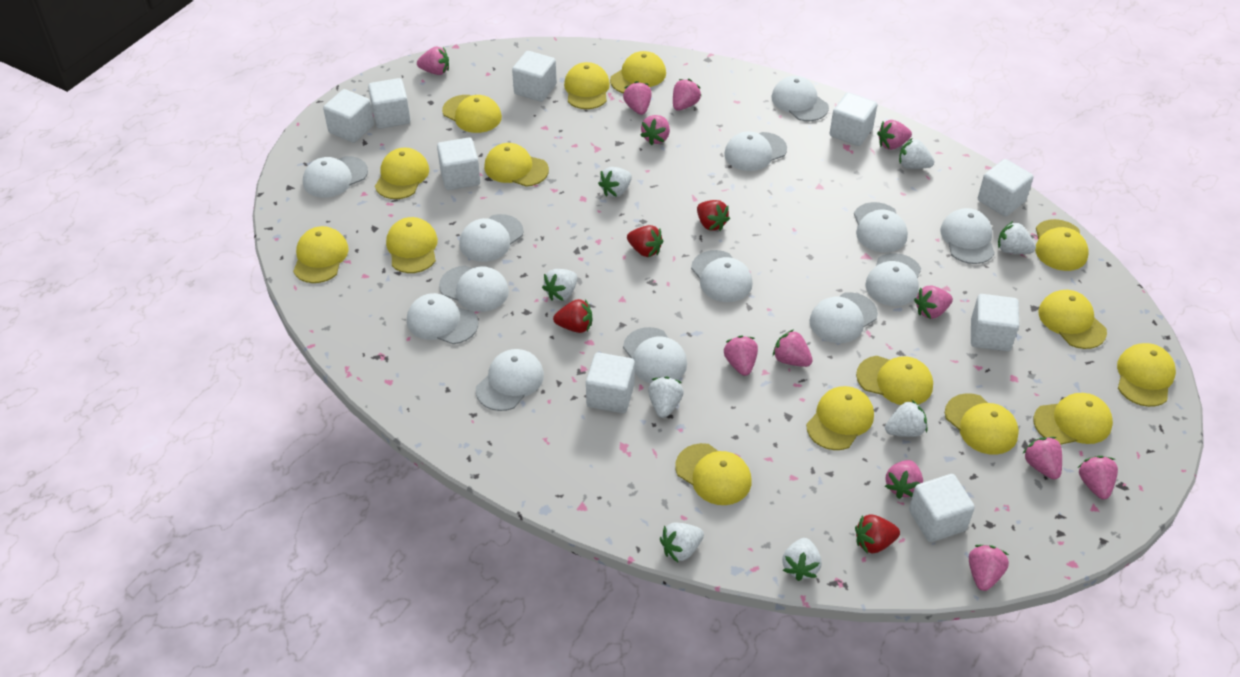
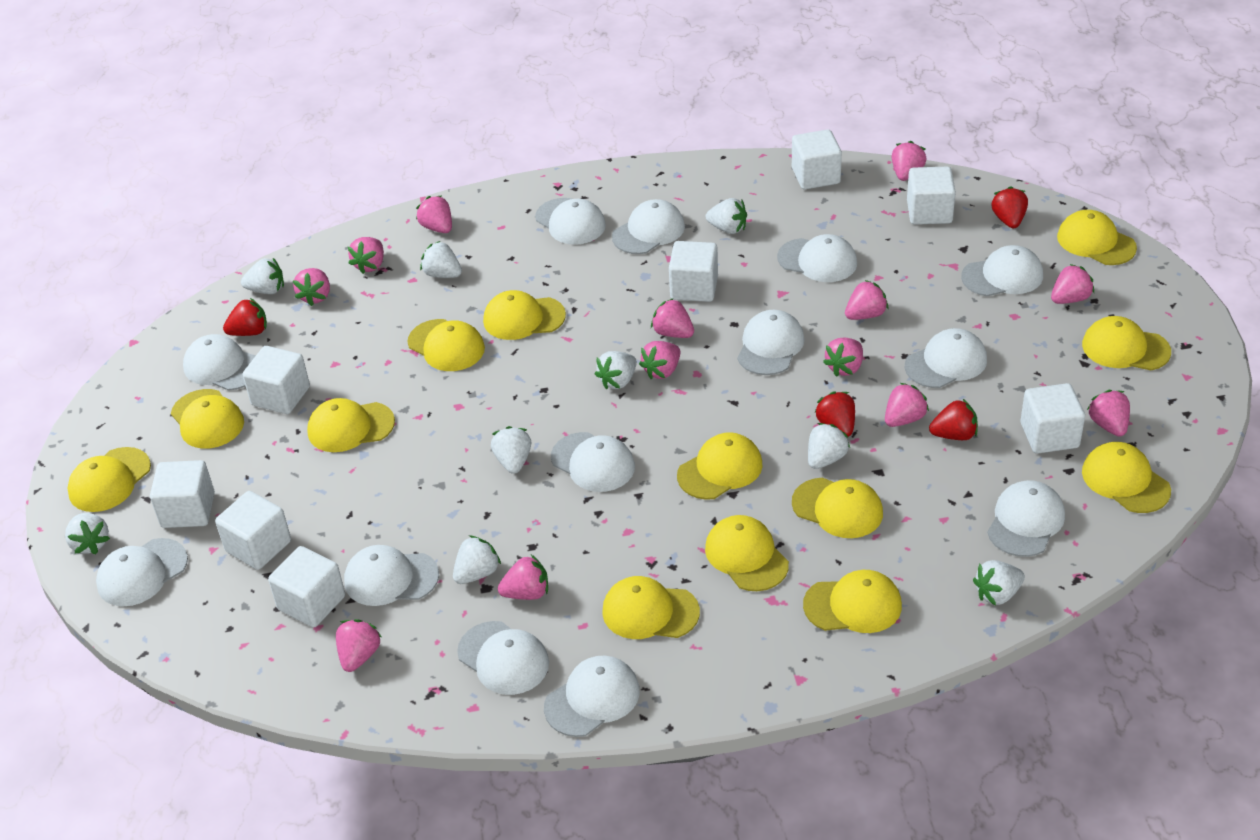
pink strawberry: [417,47,449,75] [623,81,652,115] [640,115,670,145] [673,79,702,111] [724,336,758,376] [773,330,813,367] [877,120,912,150] [885,460,923,499] [914,286,953,319] [969,545,1009,591] [1023,437,1062,479] [1078,456,1118,499] = 12 -> [293,268,330,306] [336,619,381,672] [348,237,384,274] [416,195,452,233] [498,555,548,600] [639,341,680,379] [651,298,694,338] [823,338,863,377] [845,280,888,320] [885,383,929,427] [892,141,926,181] [1051,264,1094,304] [1087,390,1130,437] = 13
white cube: [323,89,374,143] [368,78,410,129] [437,138,480,190] [512,51,557,102] [586,352,635,413] [830,92,877,146] [909,474,975,542] [971,294,1019,351] [978,159,1034,217] = 9 -> [150,460,215,528] [215,491,291,570] [243,346,310,414] [268,546,345,628] [669,241,718,302] [792,130,842,189] [907,167,956,224] [1021,383,1085,454] = 8
white strawberry: [542,269,577,301] [598,167,632,197] [648,377,684,418] [660,523,704,562] [782,538,822,581] [885,400,927,437] [899,138,935,169] [998,221,1036,254] = 8 -> [65,513,110,554] [241,258,284,294] [420,241,462,278] [453,535,501,584] [491,426,531,474] [595,351,637,389] [706,198,747,234] [808,423,850,469] [973,560,1025,606] = 9
yellow cap: [293,226,349,283] [375,148,429,199] [386,217,438,273] [442,95,502,133] [484,143,549,187] [564,62,610,109] [610,51,666,93] [675,443,751,505] [806,386,874,450] [856,356,933,405] [945,393,1019,455] [1033,393,1113,445] [1035,219,1089,271] [1039,290,1107,349] [1117,343,1176,407] = 15 -> [67,447,151,512] [171,389,244,449] [307,398,395,452] [408,319,485,371] [483,290,566,340] [602,576,700,639] [677,432,762,500] [705,515,789,591] [792,478,883,538] [803,570,902,633] [1057,210,1137,265] [1082,316,1171,370] [1082,442,1171,513] = 13

